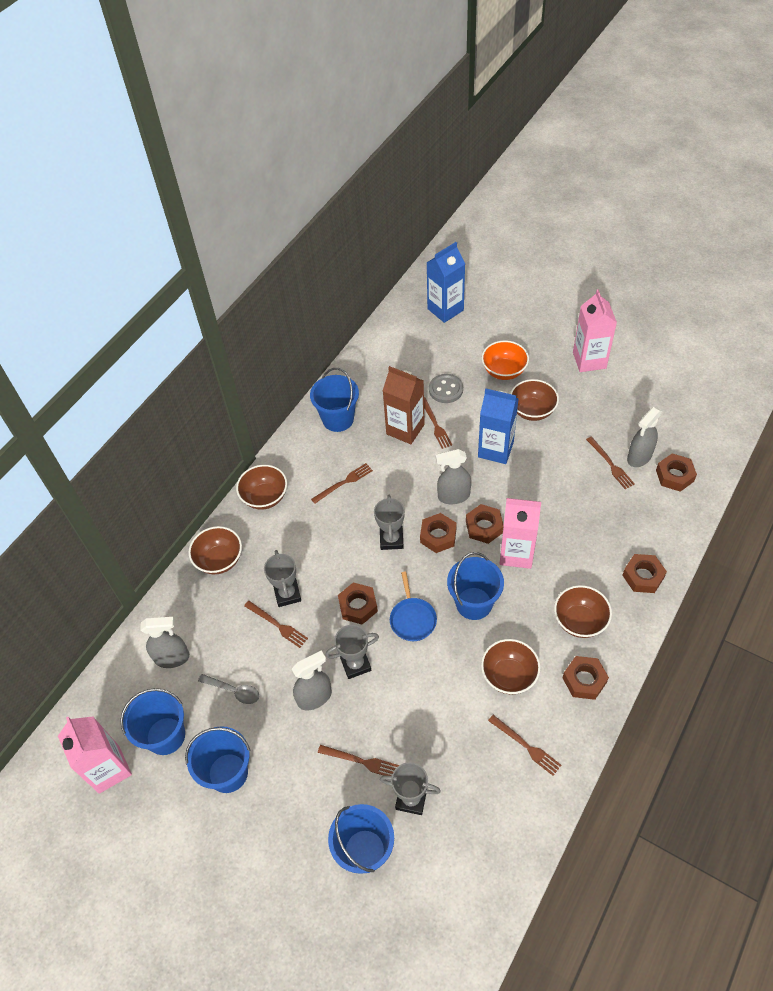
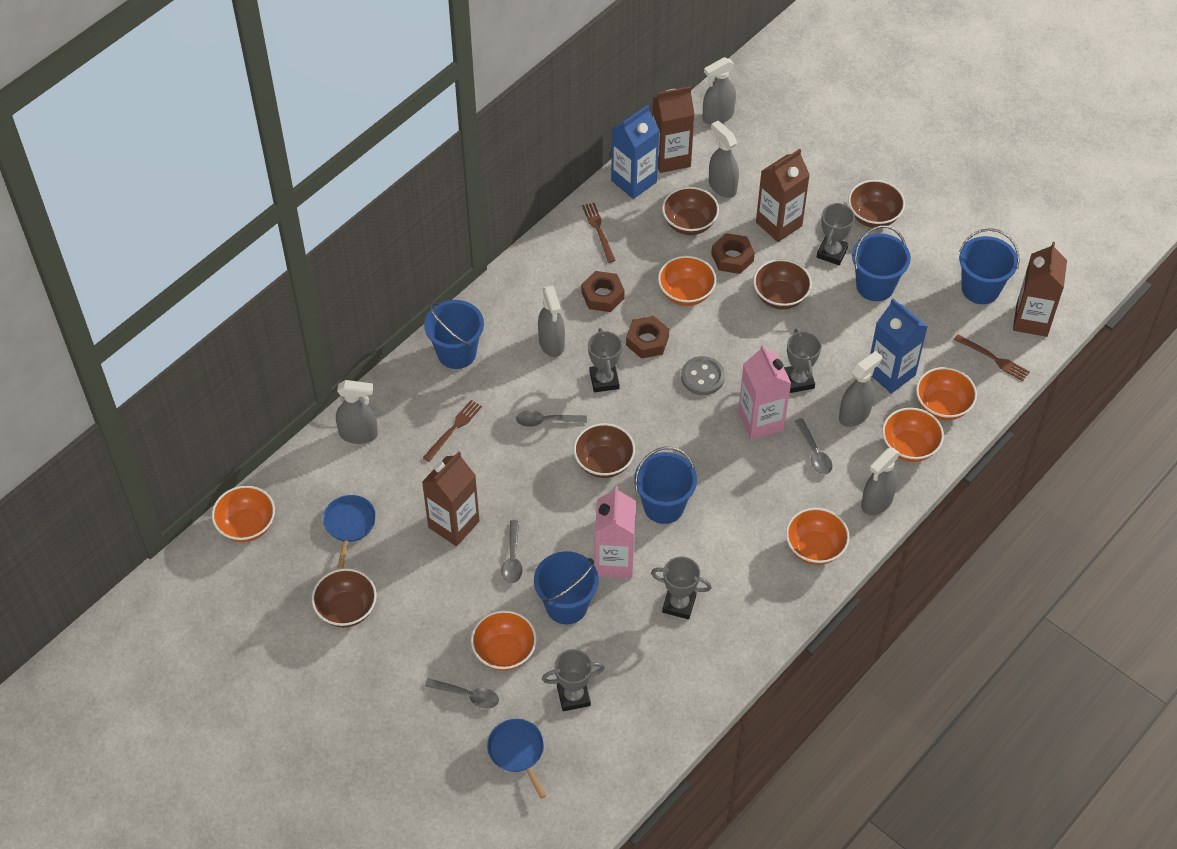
blue pan: [390,572,437,641] = 1 -> [323,495,376,569] [487,719,546,799] = 2
brown carton: [383,366,425,444] = 1 -> [422,451,480,546] [652,86,695,173] [756,149,810,242] [1013,242,1067,337] = 4
brown fork: [244,601,308,648] [311,463,373,504] [318,745,399,776] [424,397,452,449] [488,715,561,776] [586,437,635,489] = 6 -> [423,400,482,462] [582,203,616,263] [954,334,1030,381] = 3
brown nut: [338,582,378,625] [420,513,457,553] [466,504,504,544] [563,656,609,700] [623,554,667,593] [656,453,697,492] = 6 -> [581,271,625,312] [626,316,669,359] [711,233,755,274] = 3
grey spoon: [198,674,259,704] = 1 -> [425,678,499,709] [502,520,523,583] [516,410,587,427] [795,418,832,475] = 4
grey spray bottle: [140,617,190,668] [292,650,332,710] [436,449,471,504] [627,407,662,467] = 4 -> [336,380,378,444] [538,285,565,357] [703,57,736,125] [709,121,739,198] [839,351,882,427] [861,448,900,515] = 6
grey trophy: [264,550,301,607] [325,625,379,679] [374,495,405,550] [380,762,441,815] = 4 -> [542,649,605,711] [588,328,622,392] [651,556,712,619] [784,328,821,393] [817,202,855,265] = 5
orange bowl: [481,340,529,380] = 1 -> [212,486,275,542] [471,610,537,671] [658,256,716,306] [786,508,849,565] [882,408,944,462] [916,367,977,420] = 6
pink carton: [58,716,132,794] [500,498,541,569] [573,289,617,372] = 3 -> [595,486,636,578] [738,345,791,440] = 2

